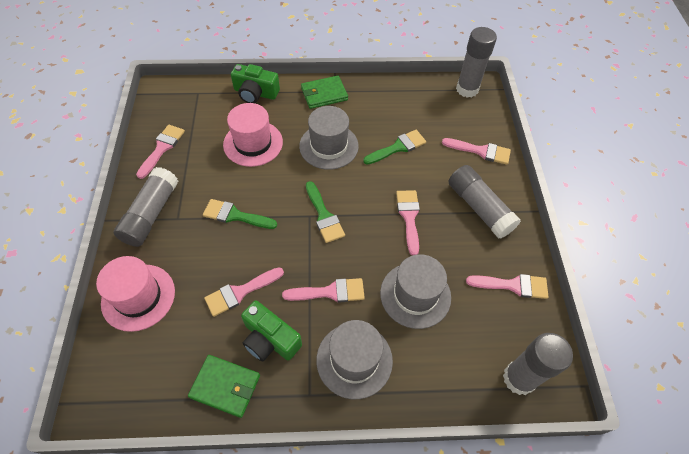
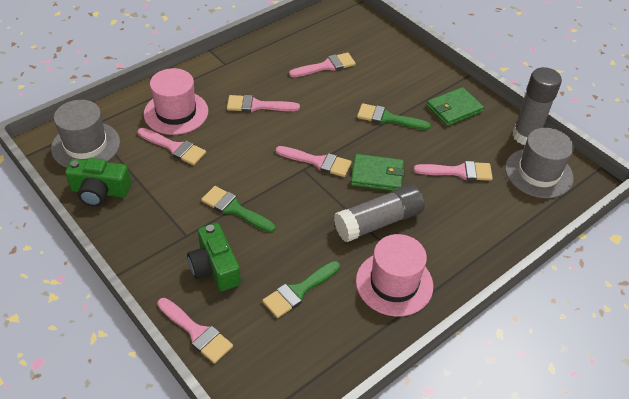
grey glue stick: [114,167,178,247] [449,165,521,239] [456,27,497,98] [503,333,573,395] = 4 -> [334,184,425,242] [512,67,562,145] = 2
grey hat: [299,106,359,170] [316,320,393,399] [380,254,451,329] = 3 -> [51,100,120,168] [505,128,574,198] = 2

